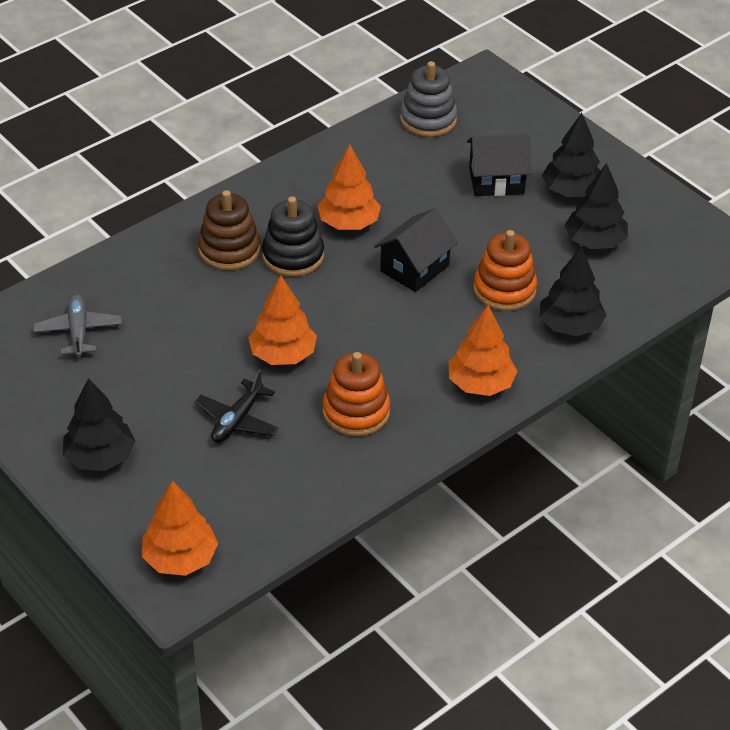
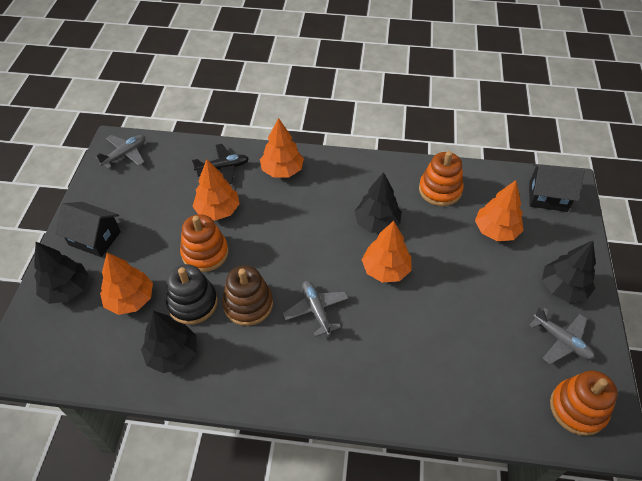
grey plane: [34,295,122,357] = 1 -> [95,135,145,169] [283,281,349,337] [529,307,595,364] = 3
grey stacking toy: [400,61,457,137] = 1 -> none = 0
orange stacking toy: [323,352,391,437] [474,230,537,311] = 2 -> [180,214,229,272] [419,151,464,206] [550,370,617,436] = 3
orange tree: [142,480,218,576] [248,276,317,365] [317,144,381,230] [448,305,517,396] = 4 -> [100,252,153,315] [192,159,240,221] [260,118,304,178] [362,221,411,283] [475,180,524,241] = 5

